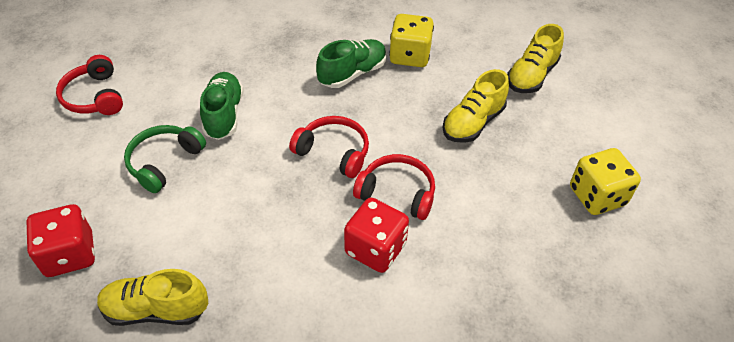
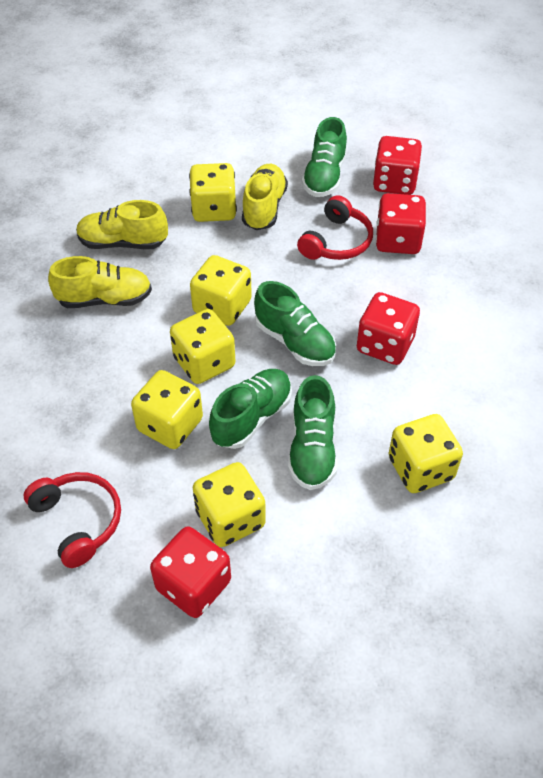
green headphones: [124,125,206,193] = 1 -> none = 0
green shoe: [200,72,244,140] [316,39,387,88] = 2 -> [209,369,292,449] [254,281,336,366] [288,375,338,490] [302,117,347,197] = 4
red dice: [26,204,95,277] [344,198,409,273] = 2 -> [150,526,231,618] [357,292,420,365] [373,136,422,195] [376,193,426,254] = 4
red headphones: [56,55,123,115] [289,116,369,178] [353,154,435,220] = 3 -> [24,472,121,568] [297,195,373,260] = 2
yellow dice: [389,14,434,67] [570,148,641,215] = 2 -> [131,370,203,449] [170,309,235,384] [189,163,237,222] [190,255,252,326] [193,462,266,547] [388,414,463,493] = 6

